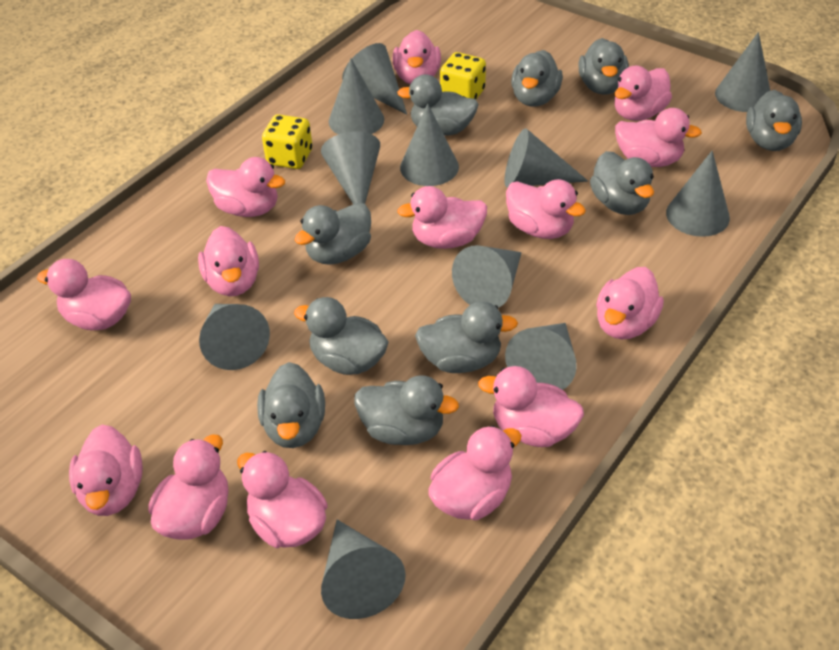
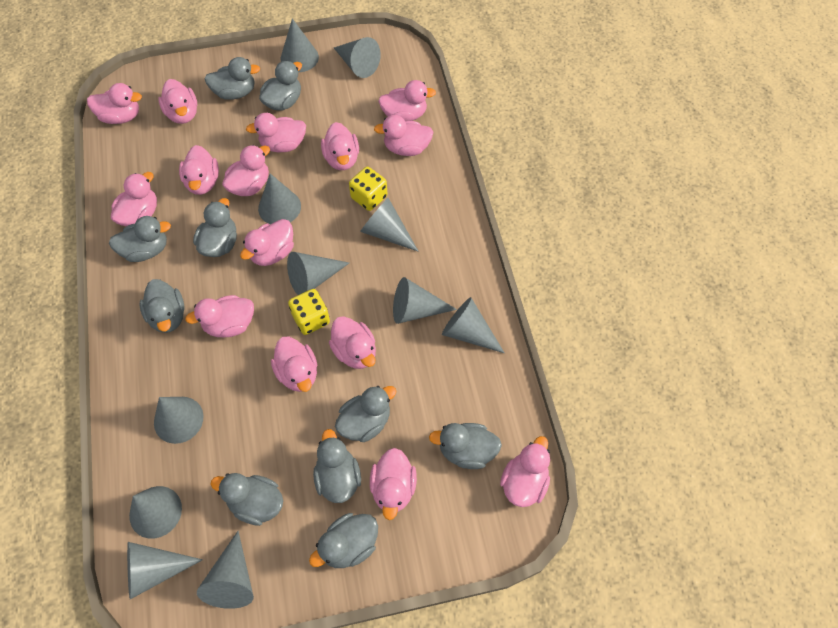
pink duck: [37,259,131,330] [69,425,143,516] [148,435,228,540] [198,226,259,296] [206,157,285,217] [237,451,328,548] [393,30,441,84] [397,186,487,249] [428,426,522,520] [478,366,584,447] [506,179,586,239] [596,267,664,339] [615,66,672,121] [615,108,702,167] = 14 -> [87,83,142,124] [111,172,157,226] [158,79,197,124] [179,145,219,195] [185,295,254,337] [222,145,270,196] [240,219,294,266] [246,113,306,152] [271,337,317,392] [321,122,359,170] [329,316,376,369] [370,448,417,520] [374,115,433,156] [378,80,436,121] [500,436,550,507] = 15

